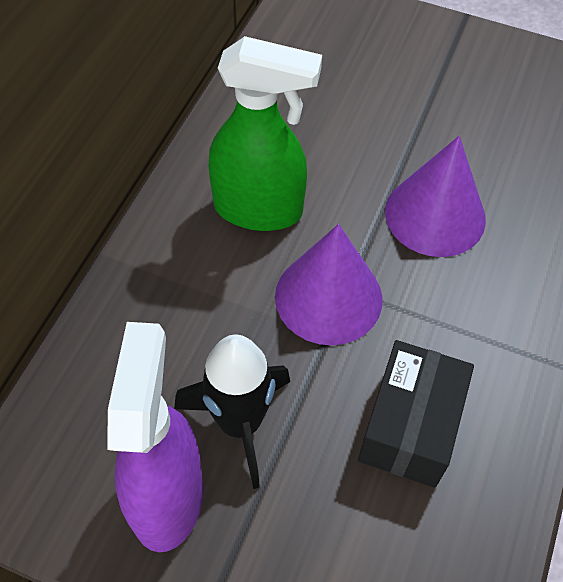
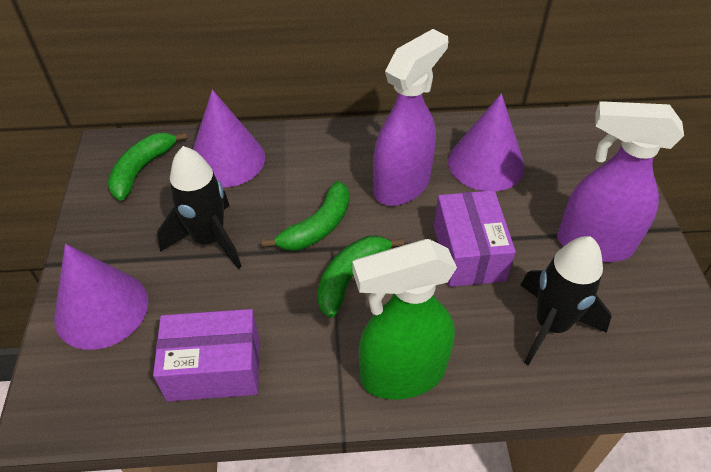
black box: [358,340,474,488] = 1 -> none = 0
black rocket: [174,334,290,489] = 1 -> [157,146,242,269] [520,236,611,365] = 2
green banana: none = 0 -> [108,132,187,201] [262,181,349,251] [317,236,404,318] = 3
purple box: none = 0 -> [153,309,259,402] [434,190,516,287] = 2
purple cone: [275,224,382,345] [385,136,486,257] = 2 -> [54,244,148,350] [193,90,265,187] [448,93,525,191] = 3
purple spray bottle: [108,322,204,552] = 1 -> [373,29,448,206] [557,101,684,262] = 2

